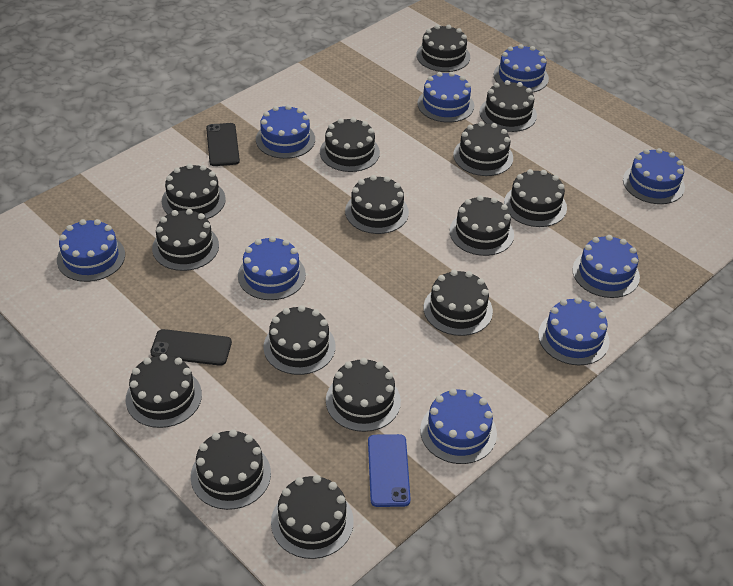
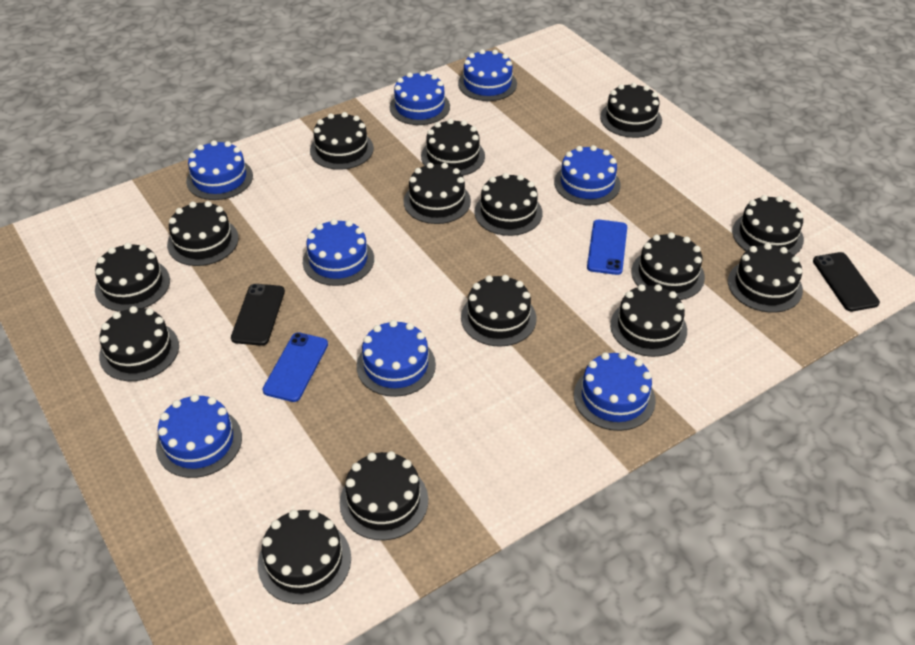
blue cake: [57,219,125,282] [238,236,306,300] [256,105,315,159] [417,72,474,123] [420,388,497,464] [494,44,549,93] [538,297,610,365] [572,235,640,298] [623,148,685,204] = 9 -> [156,394,242,478] [186,140,253,200] [303,219,374,286] [357,320,436,397] [390,71,450,125] [458,49,517,101] [554,145,621,205] [574,352,656,431] = 8
blue phone: [368,434,411,507] = 1 -> [263,333,328,402] [587,220,627,275] = 2

